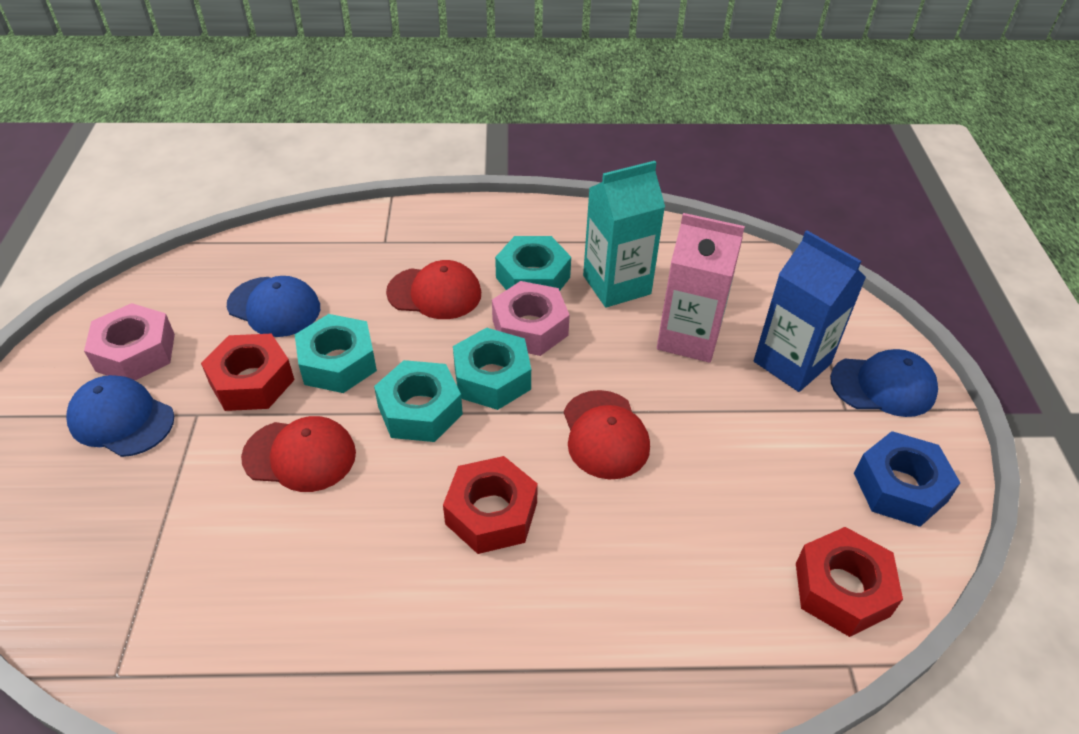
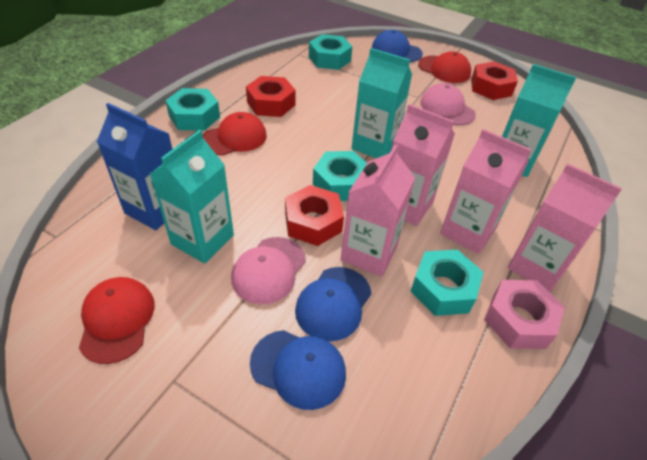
blue nut: [854,431,960,527] = 1 -> none = 0
pink cap: none = 0 -> [231,237,306,305] [420,83,476,126] = 2
pink carton: [657,213,745,363] = 1 -> [341,144,415,277] [392,104,455,226] [440,129,532,254] [508,164,622,292] = 4
pink nut: [84,303,175,380] [492,281,570,356] = 2 -> [484,280,565,349] = 1
turquoise carton: [583,161,665,308] = 1 -> [150,130,234,264] [351,48,412,158] [502,64,576,177] = 3

